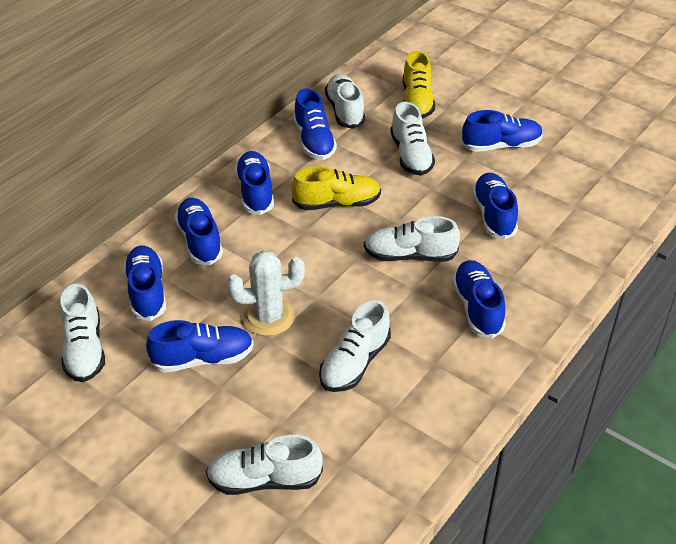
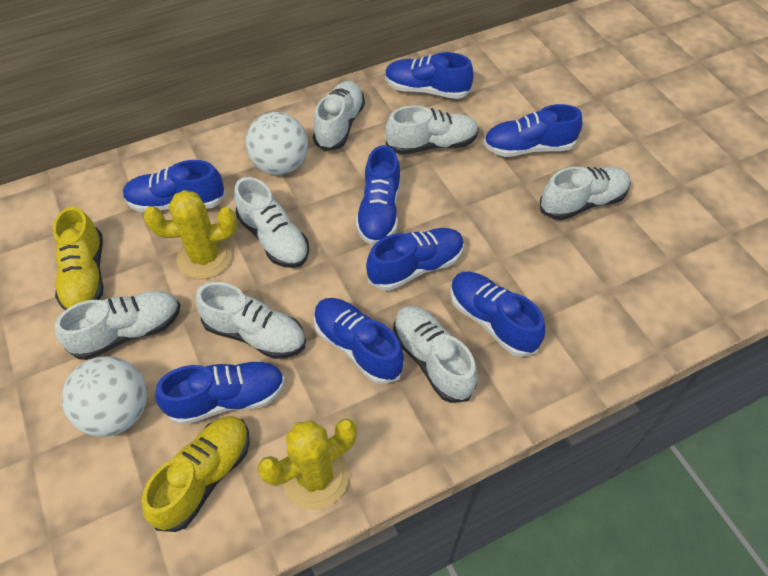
white ball: none = 0 -> [62,356,147,437] [246,112,308,175] = 2
white cactus: [227,251,305,336] = 1 -> none = 0
white shoe: [60,284,105,382] [206,435,323,495] [319,300,391,392] [325,74,365,129] [364,216,460,262] [390,102,435,176] = 6 -> [55,291,180,360] [195,282,306,359] [234,177,309,268] [313,81,365,151] [386,105,479,155] [393,306,477,403] [540,167,631,220] = 7
yellow cactus: none = 0 -> [144,190,237,279] [257,418,357,510] = 2

